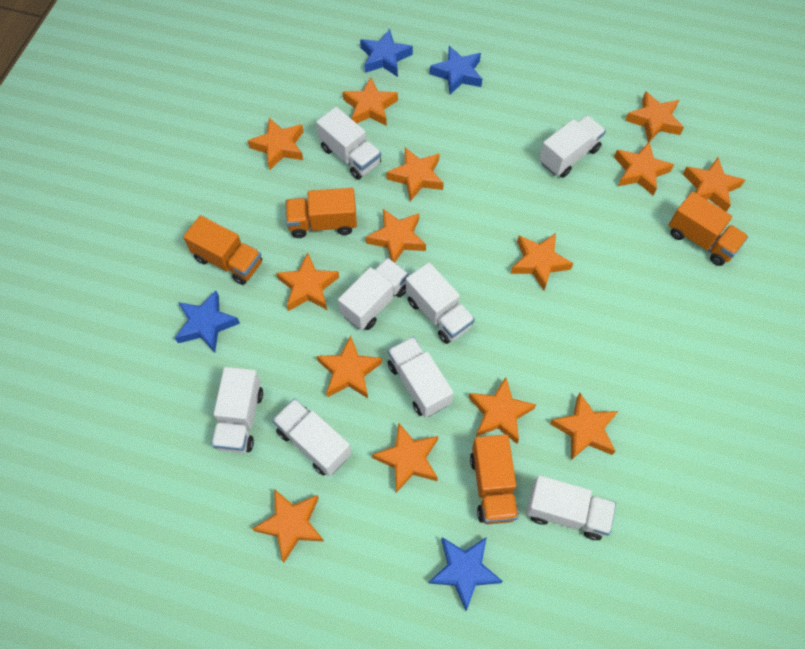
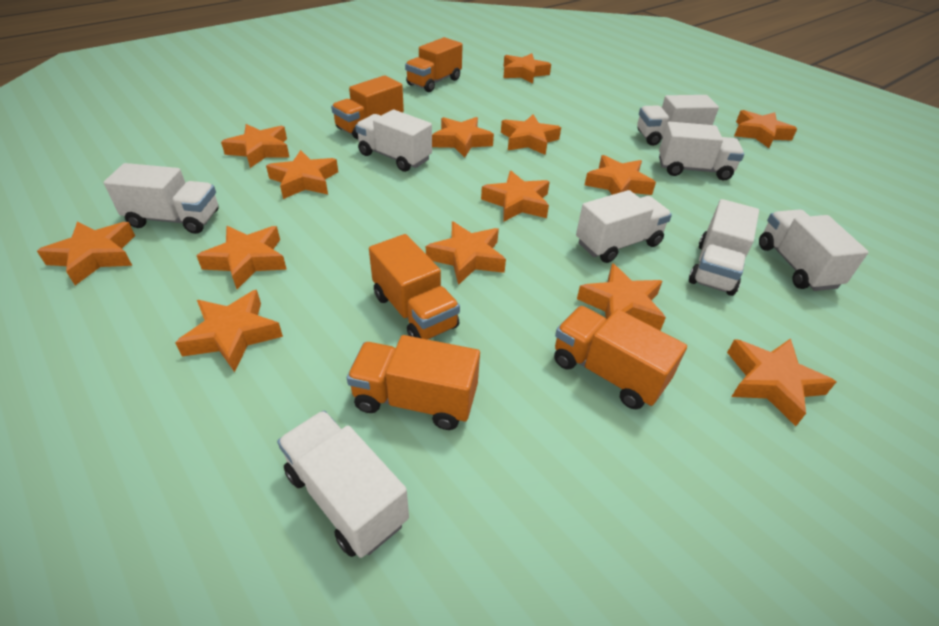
blue star: [175,291,240,353] [360,29,413,77] [428,537,503,611] [430,46,482,95] = 4 -> none = 0
orange truck: [183,215,262,285] [286,188,357,238] [470,434,518,524] [669,192,749,266] = 4 -> [331,75,404,139] [347,335,480,430] [369,234,460,340] [405,37,463,92] [554,306,687,409] = 5

